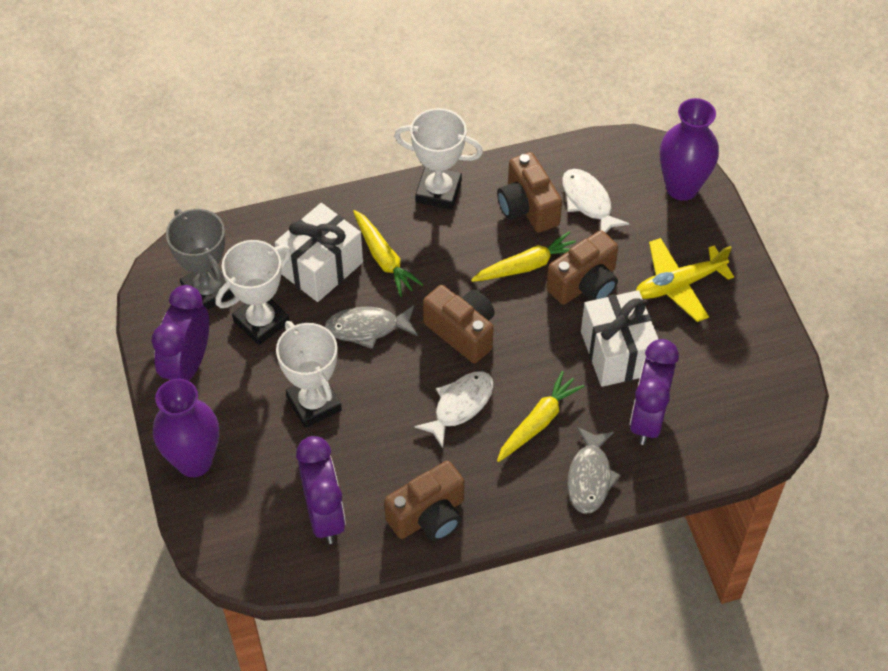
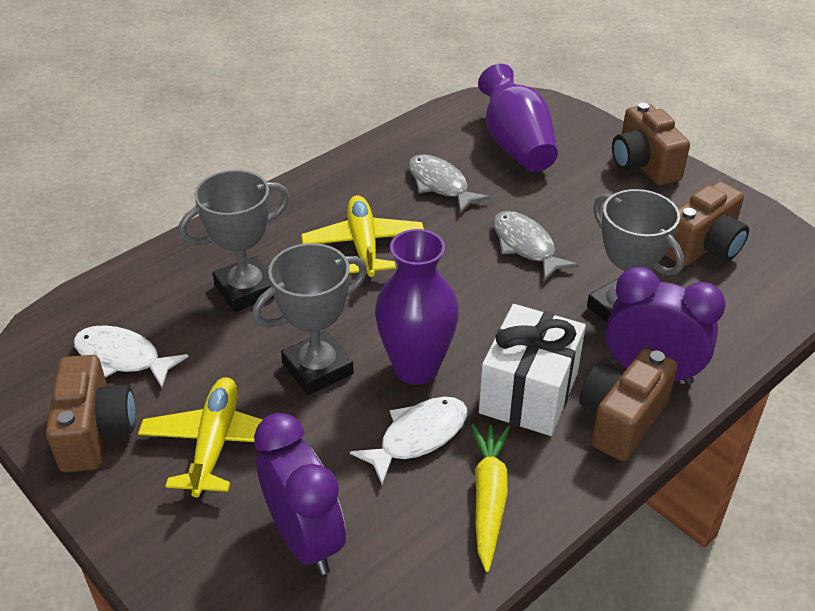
grey trophy: [166,209,235,310] = 1 -> [179,170,289,312] [252,243,367,395] [587,189,684,323] = 3
purple clock: [152,285,209,381] [296,436,346,544] [630,339,679,445] = 3 -> [254,413,346,575] [605,266,725,385] = 2
white gift: [275,203,363,302] [581,290,659,387] = 2 -> [479,304,586,436] = 1
white trophy: [215,240,291,345] [276,321,342,428] [394,108,483,210] = 3 -> none = 0
yellow carrot: [353,210,424,297] [471,231,576,282] [497,371,585,462] = 3 -> [471,424,510,572] = 1
yellow plane: [636,238,734,322] = 1 -> [138,377,263,497] [301,195,424,278] = 2

